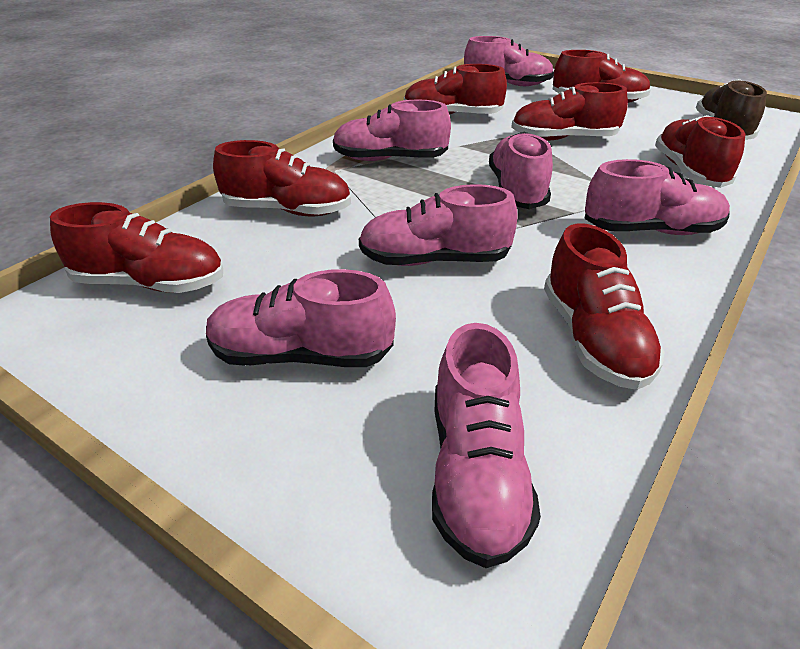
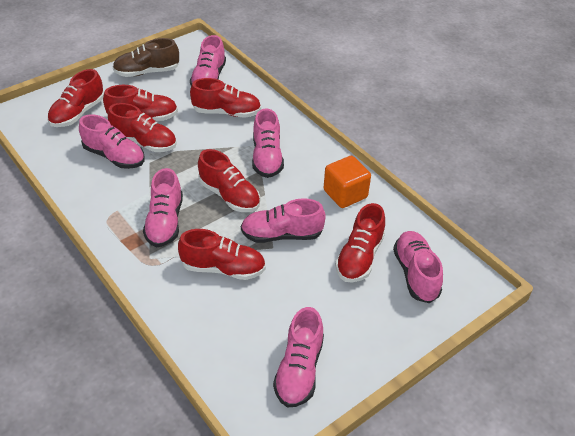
orange cube: none = 0 -> [324,156,371,208] = 1

